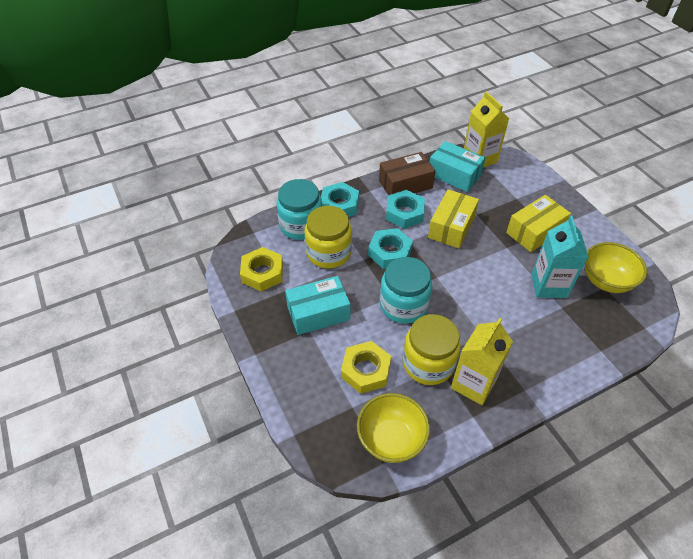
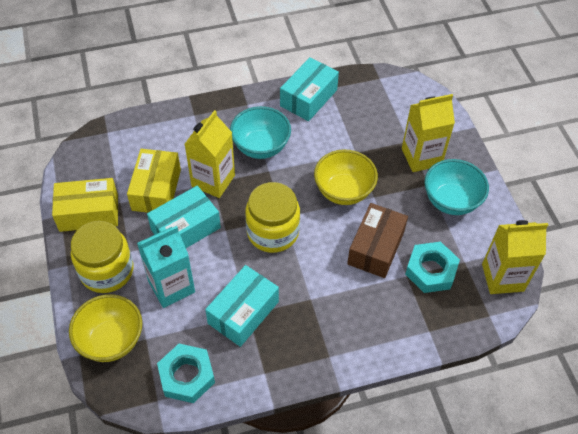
turquoise bowl: none = 0 -> [230,106,291,159] [424,159,489,215] = 2
turquoise box: [285,276,350,335] [430,141,485,192] = 2 -> [147,186,221,248] [205,265,279,347] [280,57,339,121] = 3
turquoise jar: [276,179,322,240] [380,257,432,324] = 2 -> none = 0
turquoise nut: [321,182,359,217] [368,228,413,269] [386,190,425,229] = 3 -> [157,344,215,403] [405,242,460,293] = 2
yellow carton: [451,318,513,405] [464,92,509,168] = 2 -> [185,110,235,198] [402,94,455,172] [482,220,548,294] = 3
yellow nut: [240,247,283,292] [341,341,391,394] = 2 -> none = 0

